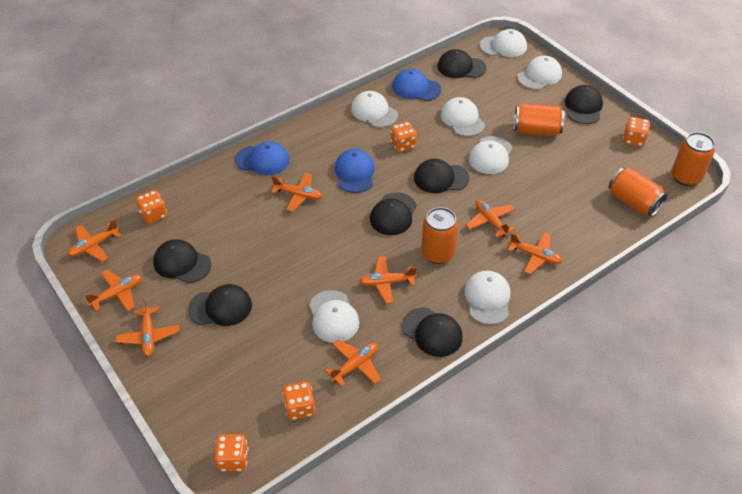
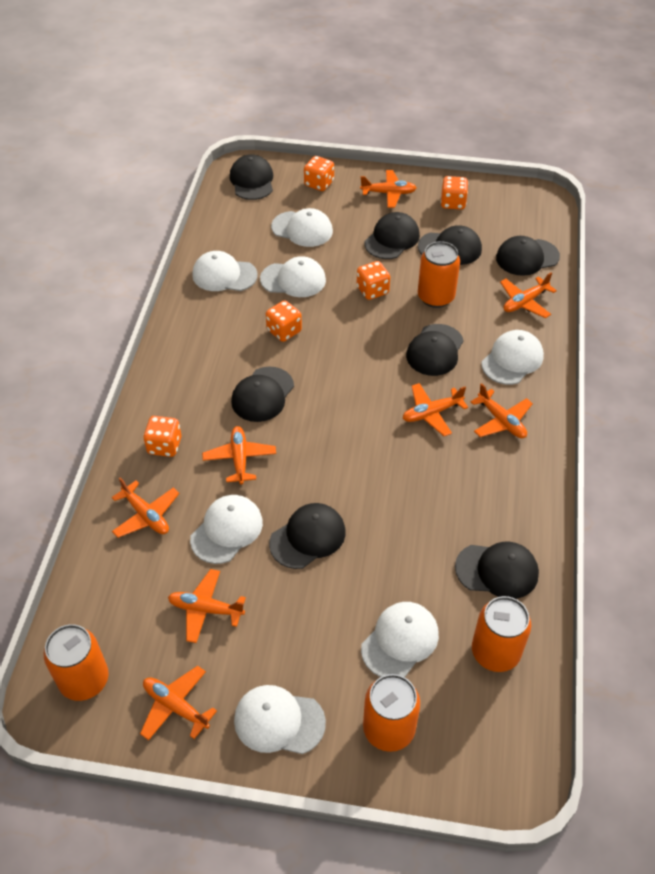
black cap: [153,239,211,283] [188,284,252,326] [370,192,417,235] [402,307,463,357] [414,159,469,193] [438,49,486,78] [565,85,603,124] = 7 -> [230,155,273,200] [231,367,294,422] [269,503,346,569] [364,212,420,259] [406,324,464,376] [418,225,482,265] [455,542,539,599] [496,236,560,276] = 8
blue cap: [235,141,289,175] [335,149,375,193] [392,69,441,101] = 3 -> none = 0

